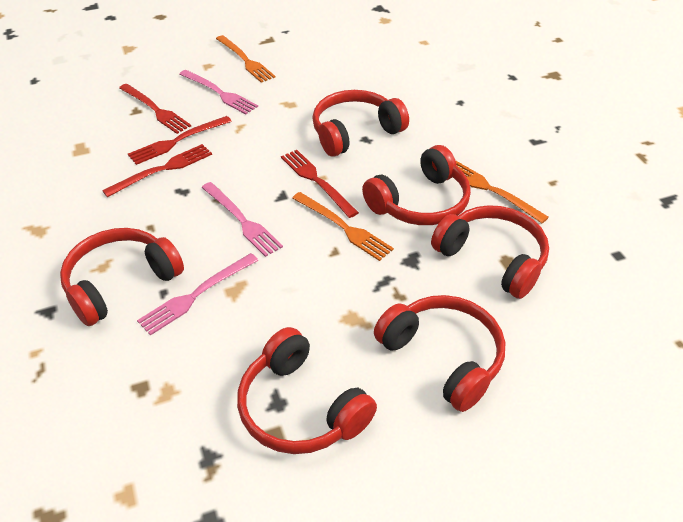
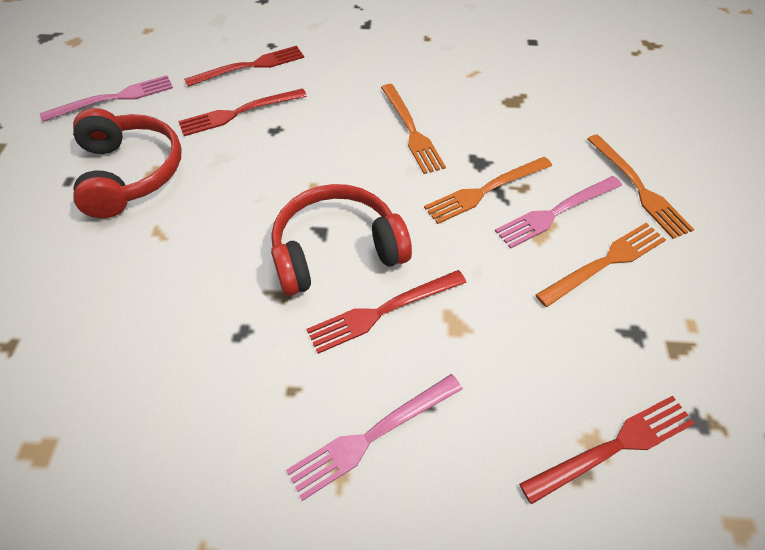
orange fork: [216,35,275,83] [292,192,394,261] [456,161,549,223] = 3 -> [381,84,446,174] [424,157,552,224] [536,223,666,307] [587,134,694,239] = 4
red headphones: [60,228,184,326] [237,327,377,454] [312,90,409,157] [362,145,471,225] [374,295,505,412] [431,205,549,299] = 6 -> [73,108,182,218] [271,184,412,296] = 2

